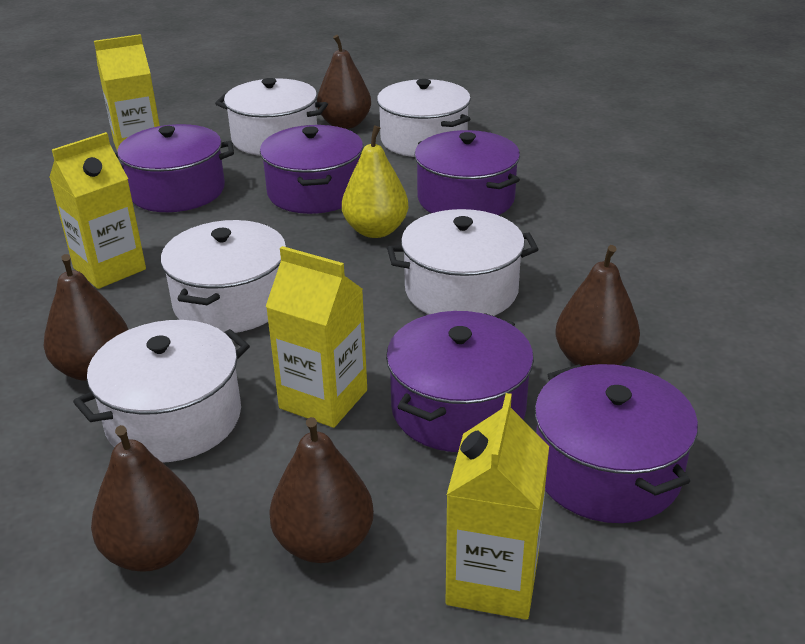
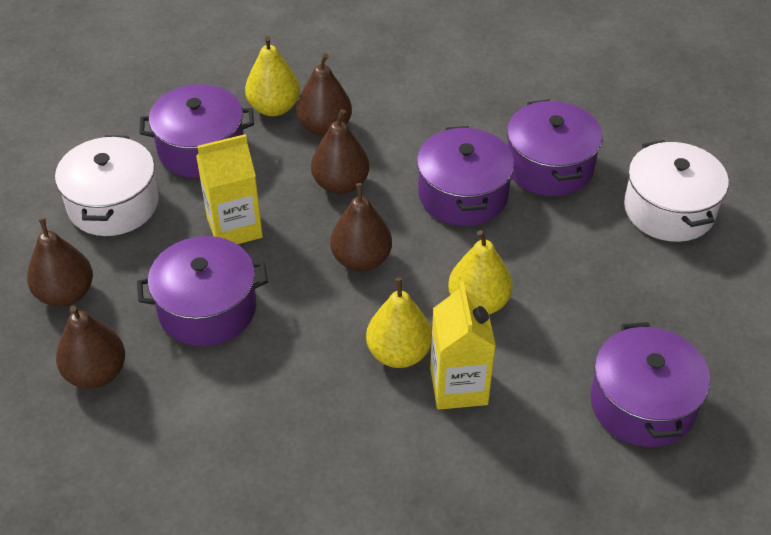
white pot: [73,320,250,462] [161,220,286,333] [215,78,328,156] [377,79,471,157] [387,209,539,316] = 5 -> [55,135,159,236] [624,140,729,242] = 2
yellow carton: [49,132,146,289] [94,34,160,150] [266,246,367,428] [446,393,549,620] = 4 -> [196,134,263,244] [430,281,496,410] = 2
yellow pear: [342,125,408,238] = 1 -> [245,36,300,116] [366,278,432,368] [448,230,513,315] = 3

